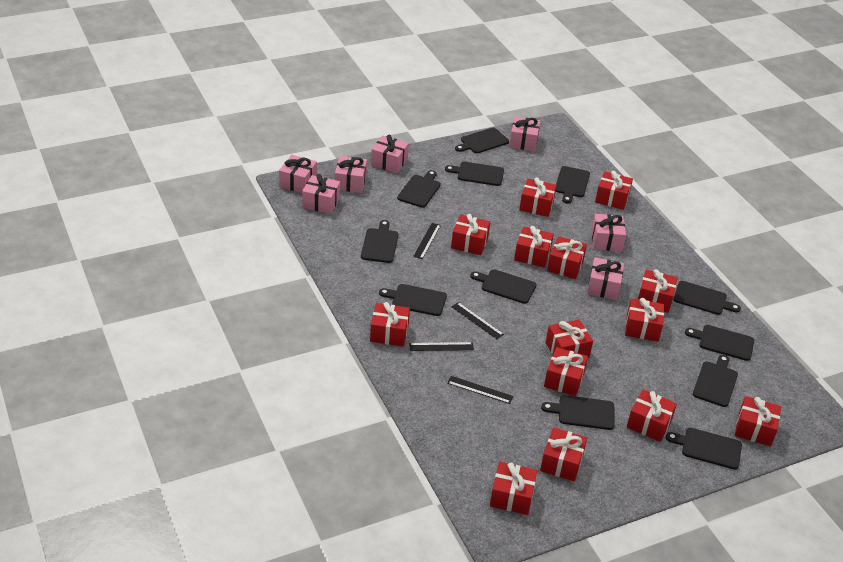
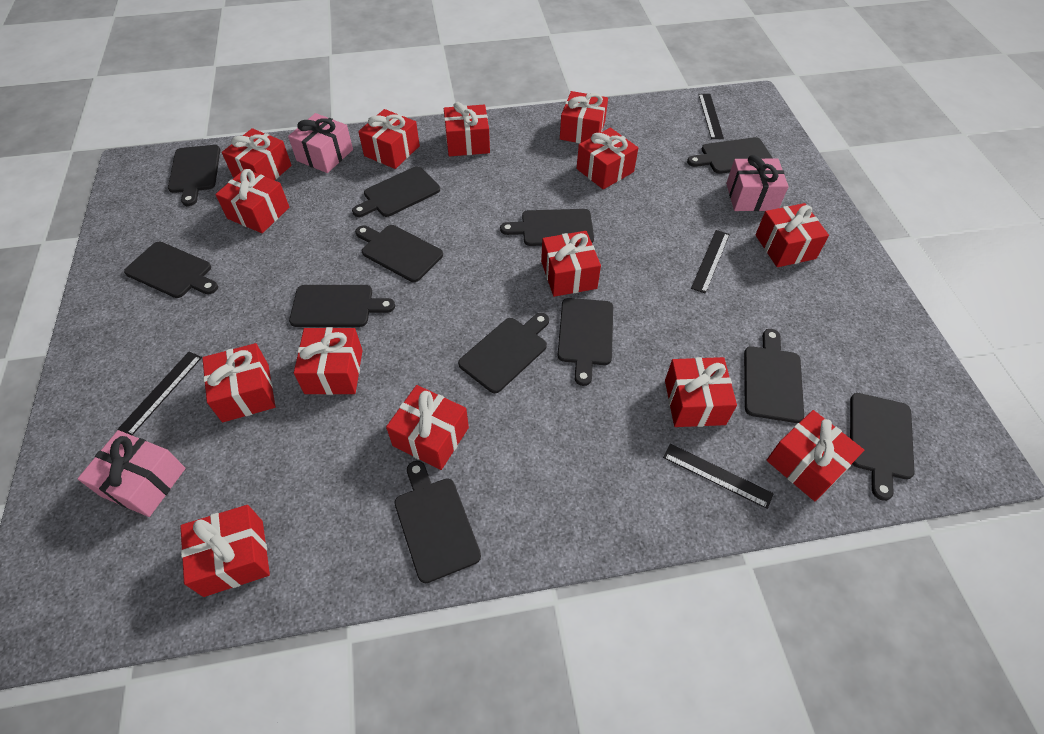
pink gift: [279,155,317,193] [302,174,340,214] [335,156,367,193] [371,135,409,173] [509,116,540,151] [587,257,624,300] [591,214,626,251] = 7 -> [78,430,186,517] [288,113,353,173] [726,155,789,211] = 3

